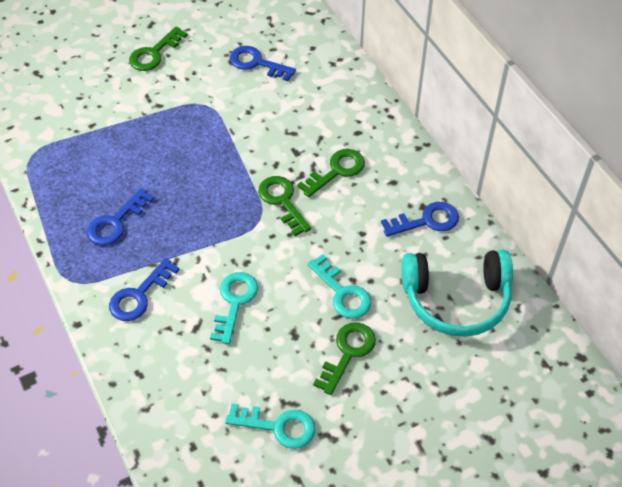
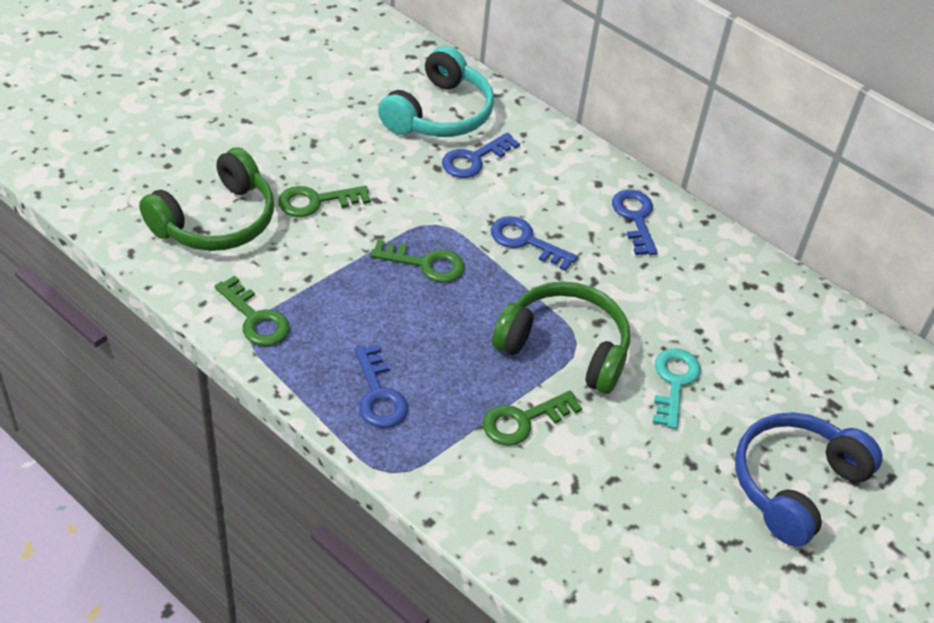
blue headphones: none = 0 -> [735,412,883,547] = 1
green headphones: none = 0 -> [139,147,274,251] [492,281,630,394] = 2
turquoise key: [210,272,258,344] [225,404,315,449] [307,254,371,319] = 3 -> [653,348,701,429] = 1

